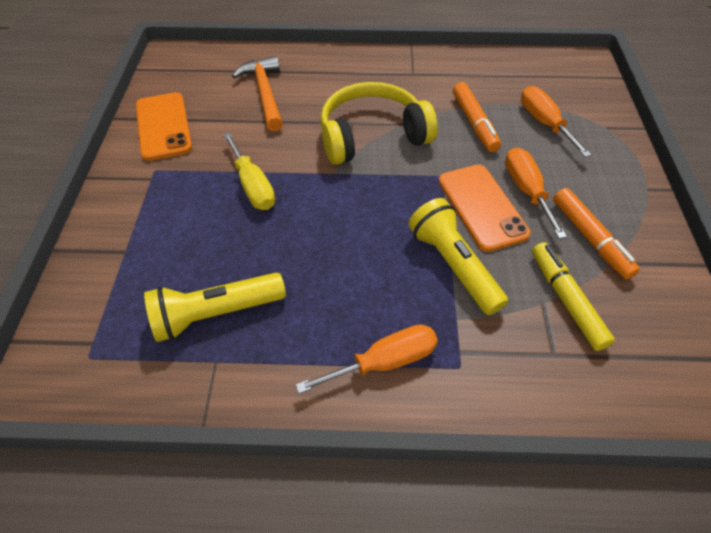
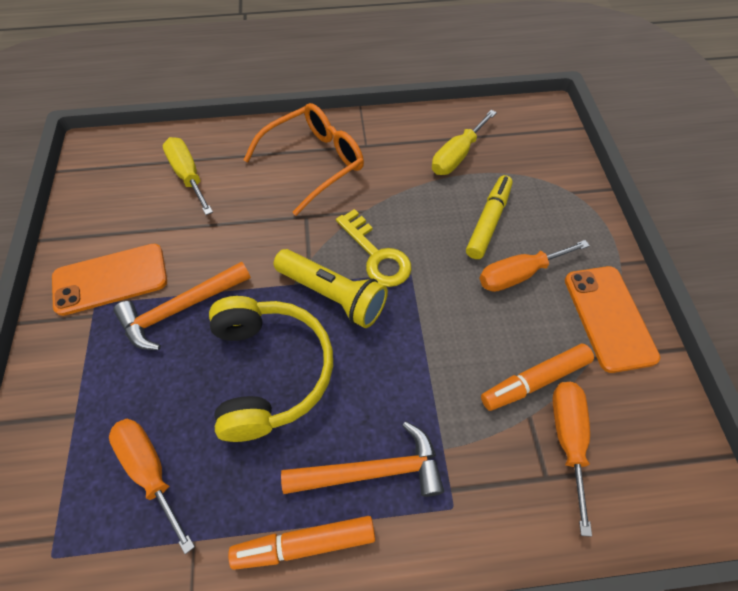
orange glasses: none = 0 -> [243,103,364,216] = 1
orange hammer: [232,56,283,131] = 1 -> [113,262,251,350] [281,421,444,497] = 2
yellow flashlight: [144,272,286,342] [409,198,508,315] = 2 -> [274,249,388,328] = 1
yellow key: none = 0 -> [336,209,411,287] = 1
yellow screwdriver: [223,132,275,210] = 1 -> [163,137,213,215] [432,110,497,175] = 2

